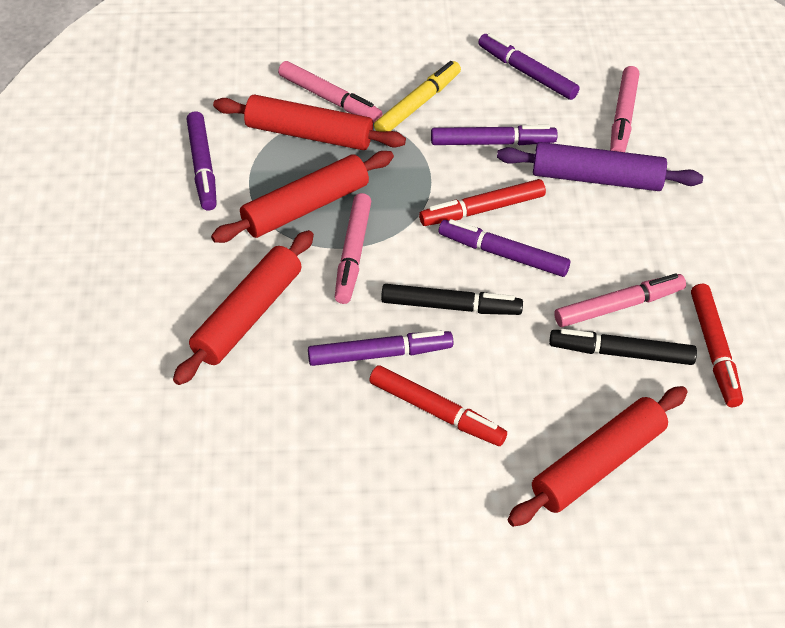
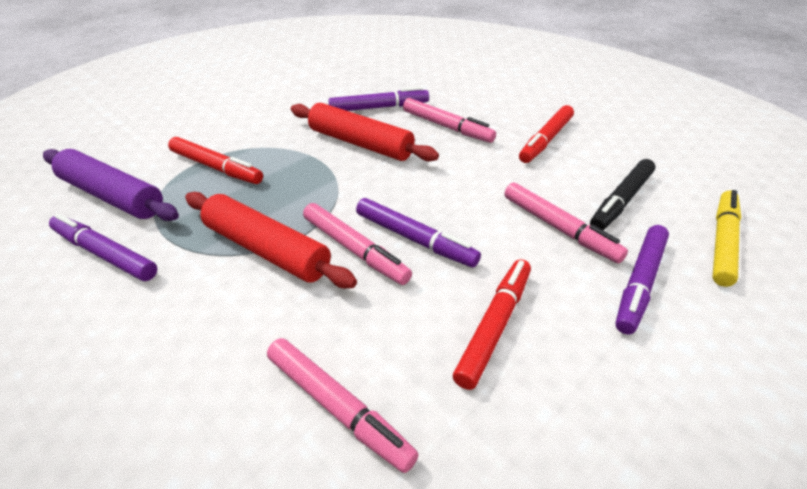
black marker: [381,284,523,315] [549,329,697,365] = 2 -> [590,159,655,230] = 1
purple marker: [187,111,217,211] [308,330,453,366] [431,125,558,145] [439,219,570,277] [478,33,579,100] = 5 -> [49,213,157,281] [328,87,429,111] [356,198,481,267] [615,225,669,334] = 4
red rolling pin: [173,230,314,385] [211,151,394,243] [213,95,406,150] [508,386,687,527] = 4 -> [185,192,357,288] [291,103,439,162] = 2

